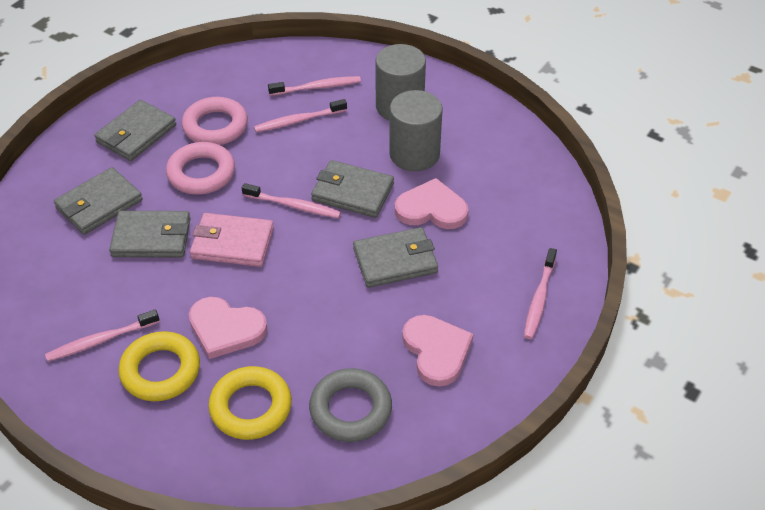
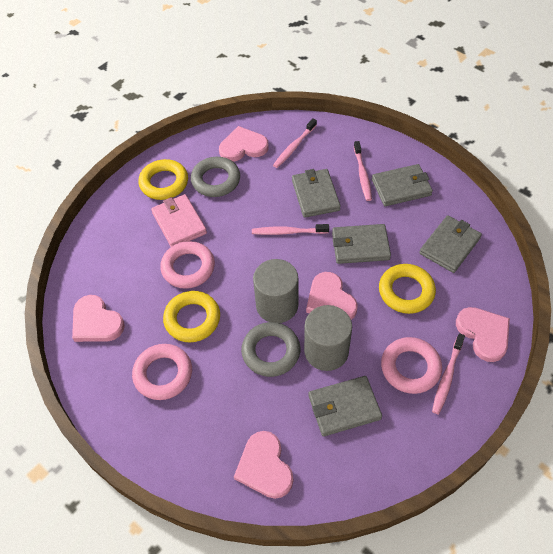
grey ring: [309,368,392,442] = 1 -> [191,157,240,197] [241,322,301,377] = 2
pink heart: [189,297,267,359] [395,178,469,229] [402,315,474,386] = 3 -> [72,295,125,342] [219,126,269,162] [234,431,293,499] [306,272,358,320] [456,307,510,362] = 5
pink ring: [166,142,235,195] [182,97,248,145] = 2 -> [132,344,192,400] [160,241,215,289] [381,337,442,394] = 3
pink toothbrush: [45,309,160,362] [242,183,341,218] [254,99,347,132] [268,76,361,96] [524,248,557,339] = 5 -> [252,224,329,235] [273,119,317,168] [354,141,372,201] [432,333,465,414] = 4
yellow ring: [118,331,200,401] [208,366,292,440] = 2 -> [138,159,188,200] [163,291,220,343] [379,264,436,314] = 3

